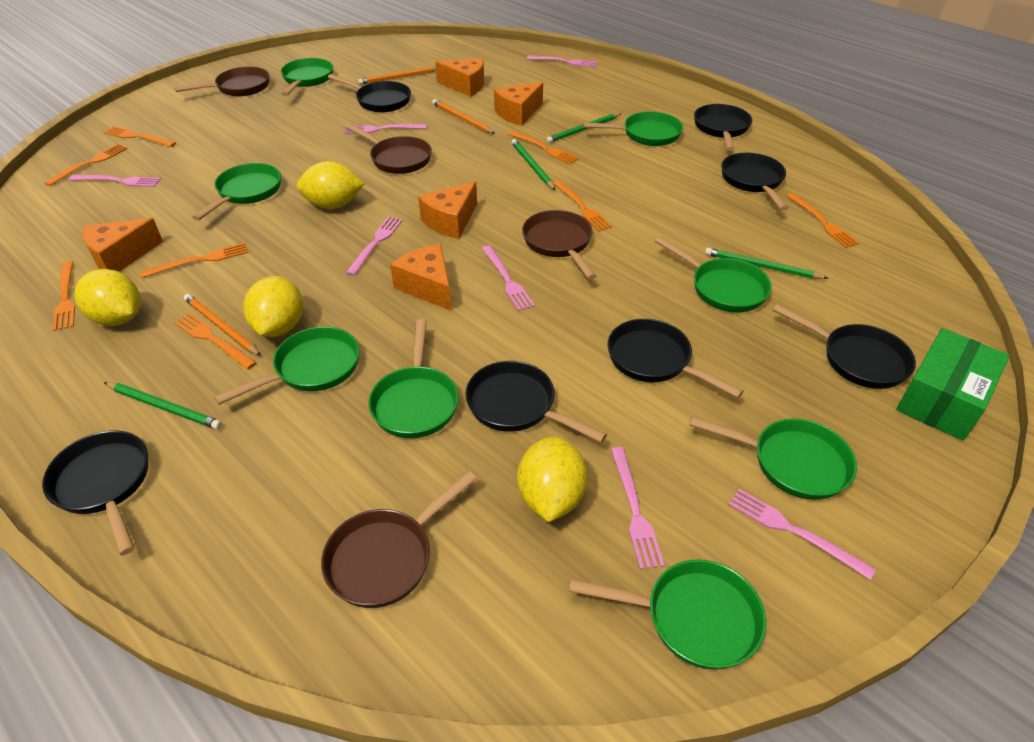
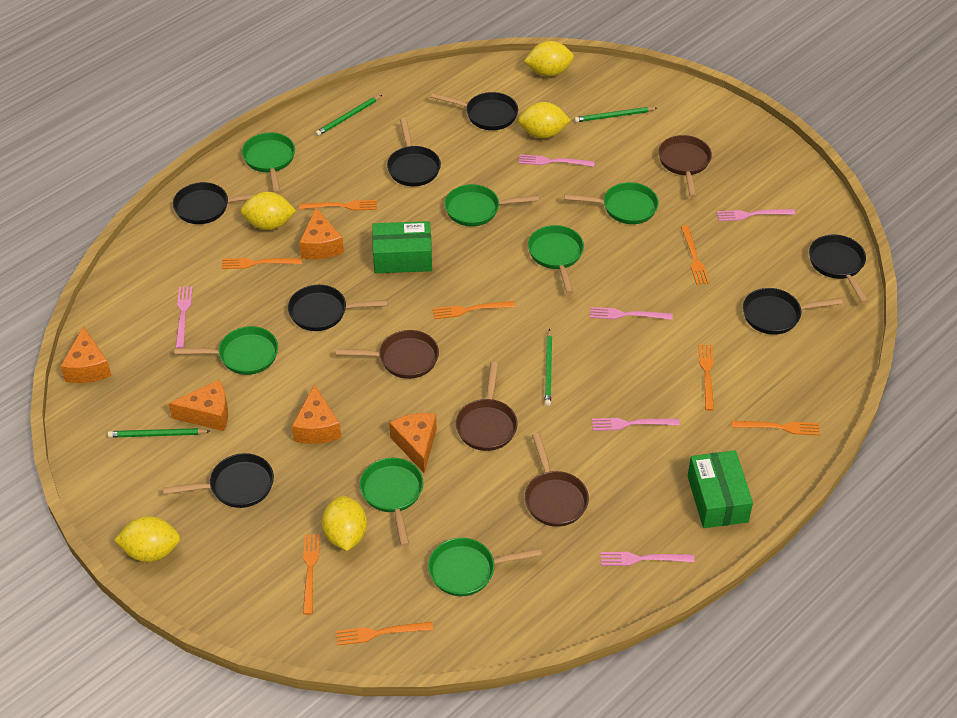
green box: [896,328,1010,441] = 1 -> [372,221,432,273] [688,450,753,528] = 2
green pan: [192,163,281,221] [214,326,360,405] [281,58,333,96] [368,319,459,438] [568,559,766,670] [583,111,683,146] [655,237,772,312] [689,416,857,500] = 8 -> [175,326,278,375] [242,132,295,193] [360,458,424,546] [428,538,542,596] [444,184,539,226] [528,225,584,294] [564,182,659,224] = 7
orange pencil: [184,294,261,356] [358,67,436,85] [432,99,495,134] = 3 -> none = 0
pink fork: [69,175,161,187] [345,124,427,134] [346,217,403,276] [481,245,535,311] [527,55,598,67] [611,447,664,570] [729,489,876,580] = 7 -> [176,286,193,348] [519,154,595,167] [590,307,673,320] [592,418,680,431] [600,552,694,566] [717,209,795,221] = 6
yellow lemon: [74,269,141,326] [243,276,303,337] [296,161,364,209] [517,436,587,522] = 4 -> [114,516,180,562] [241,192,296,230] [322,496,367,551] [518,102,571,138] [524,41,574,76] = 5

